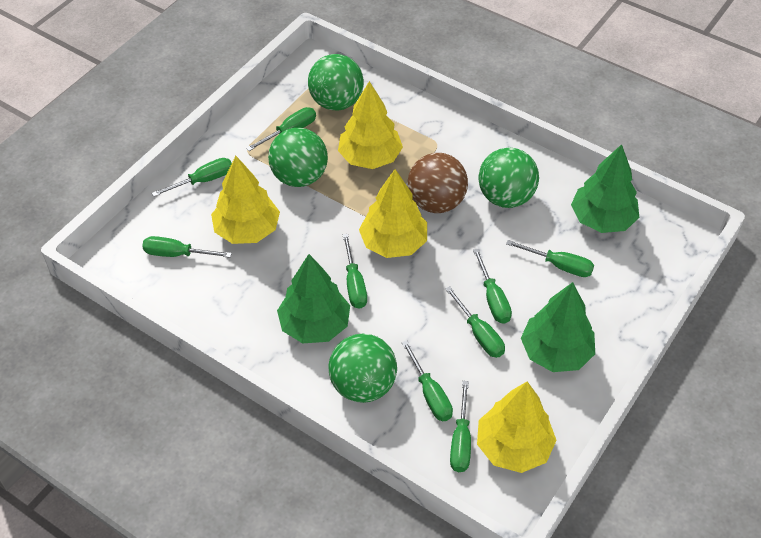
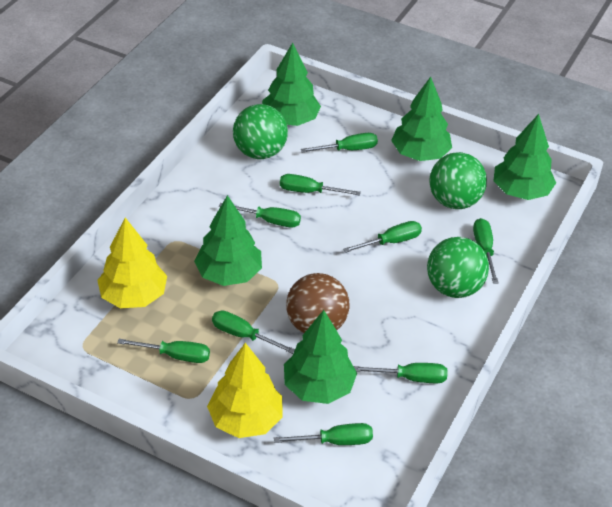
green ball: [268,128,328,187] [308,54,364,111] [328,334,397,403] [478,147,539,208] = 4 -> [233,104,288,159] [427,237,489,298] [429,152,487,209] = 3
green tree: [277,254,350,343] [521,282,595,372] [571,144,639,233] = 3 -> [194,195,262,286] [262,43,321,126] [284,310,357,404] [391,77,452,161] [493,114,556,200] = 5
yellow tree: [211,156,280,244] [338,81,403,169] [359,169,427,258] [477,381,557,473] = 4 -> [97,218,167,308] [207,343,283,438] = 2

